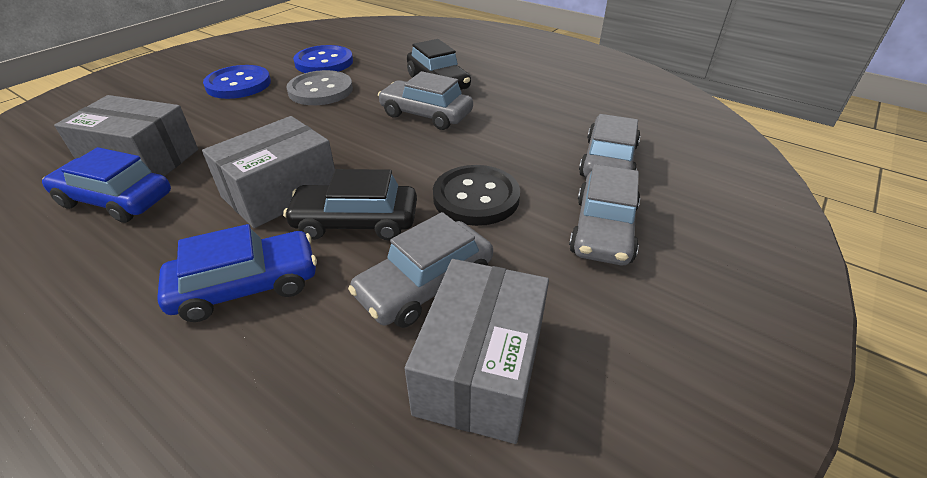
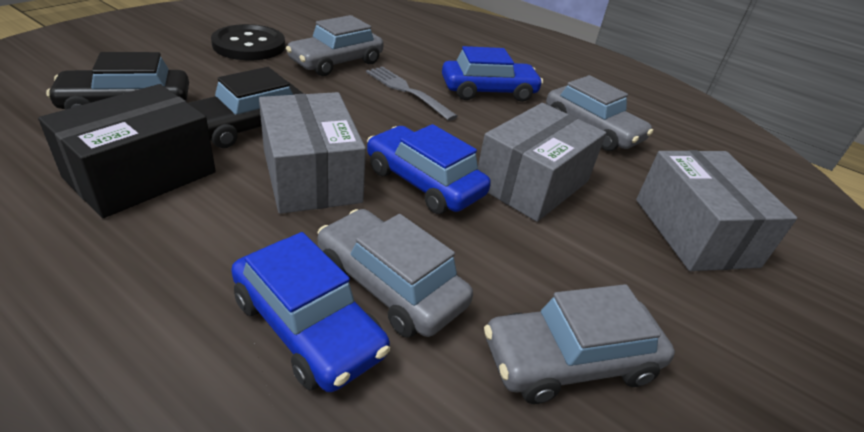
black box: none = 0 -> [38,84,216,218] = 1
blue button: [203,65,271,99] [293,45,353,73] = 2 -> none = 0
blue car: [42,147,171,223] [157,224,317,322] = 2 -> [231,232,390,392] [367,124,491,214] [442,46,543,102] = 3
grey button: [286,70,353,105] = 1 -> none = 0
grey fork: none = 0 -> [366,66,458,121] = 1

